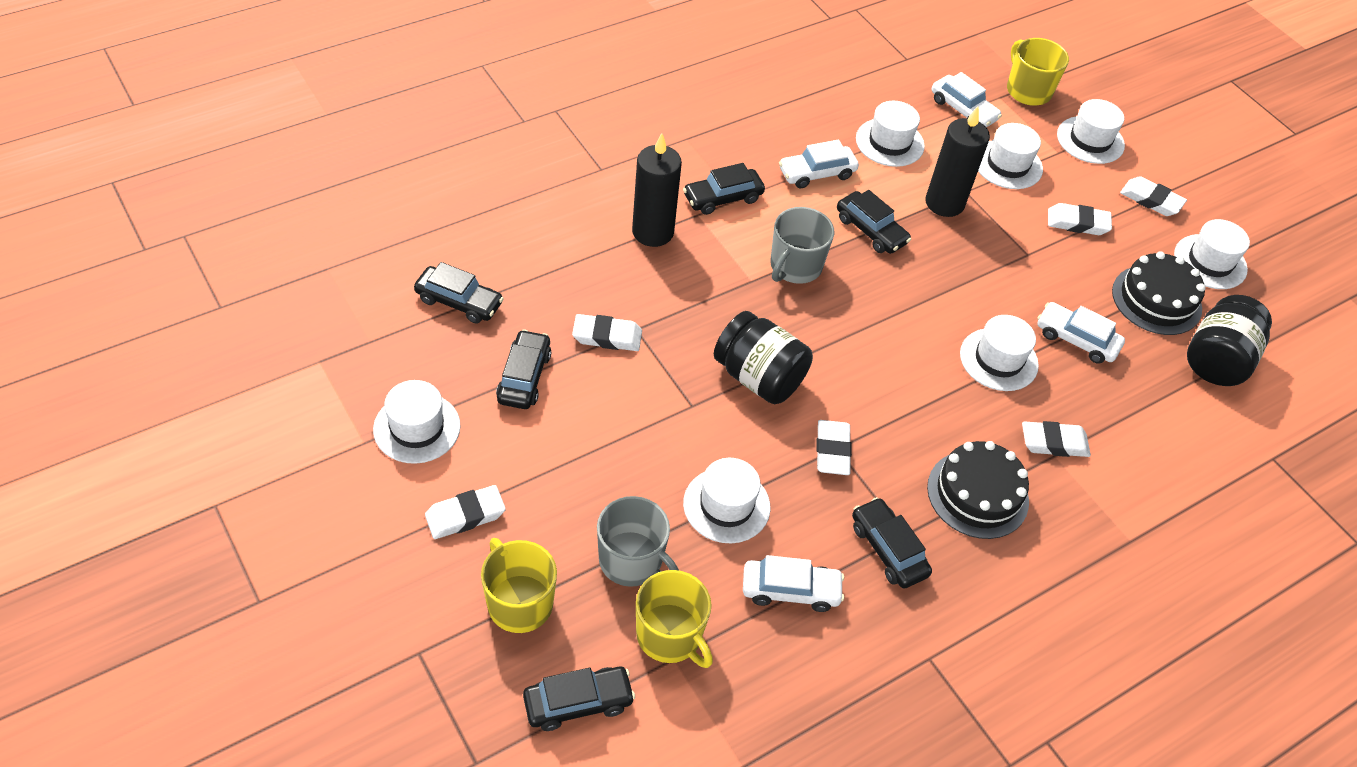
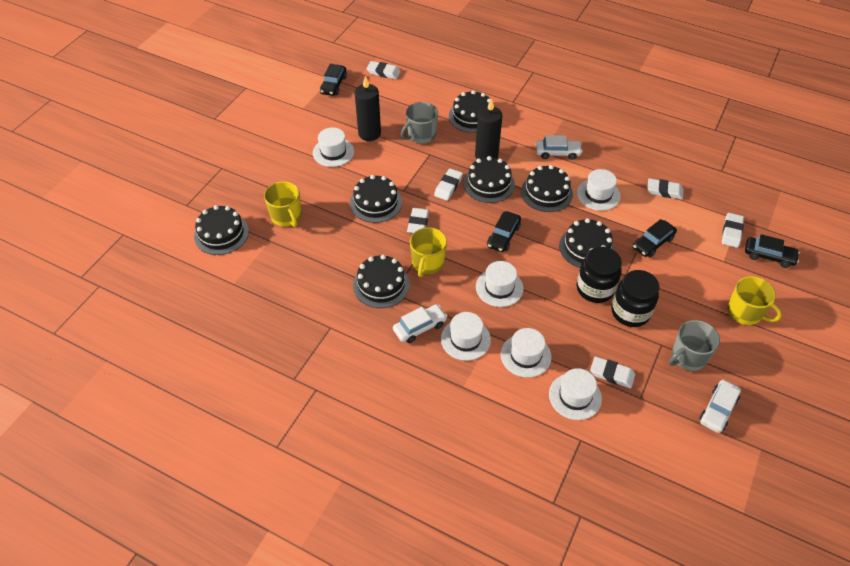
black cake: [927,441,1029,539] [1112,251,1206,335] = 2 -> [194,205,249,255] [350,175,402,223] [353,255,410,308] [449,90,491,133] [463,156,515,203] [521,165,573,212] [559,218,614,268] = 7
black car: [414,262,504,324] [496,329,551,409] [523,667,635,731] [683,163,765,215] [837,190,911,254] [852,497,932,589] = 6 -> [320,64,347,96] [487,211,521,252] [633,219,677,257] [745,234,800,268] = 4
white car: [743,555,844,612] [779,140,859,188] [932,72,1002,128] [1037,302,1125,364] = 4 -> [393,304,447,343] [536,135,583,160] [700,380,741,433] = 3
white hat: [373,380,461,464] [683,458,770,543] [856,101,925,167] [960,315,1039,391] [978,123,1043,189] [1057,99,1125,164] [1174,219,1250,289] = 7 -> [313,127,354,167] [441,312,491,361] [476,261,524,307] [501,328,551,378] [549,368,602,420] [577,169,621,211] = 6

